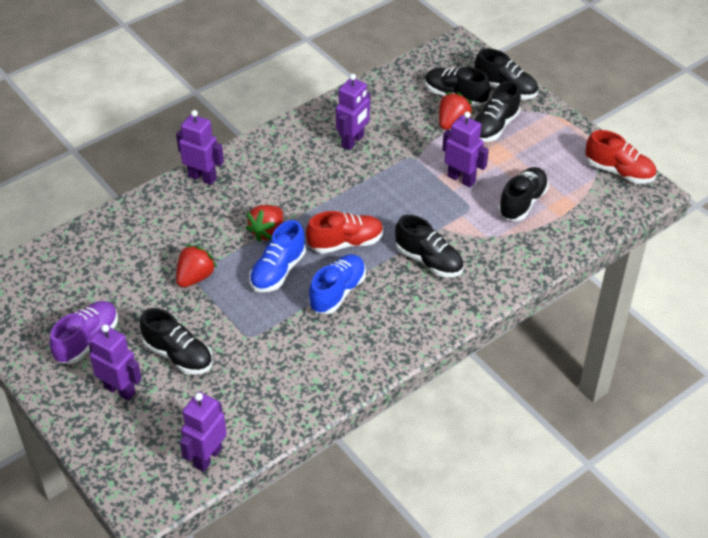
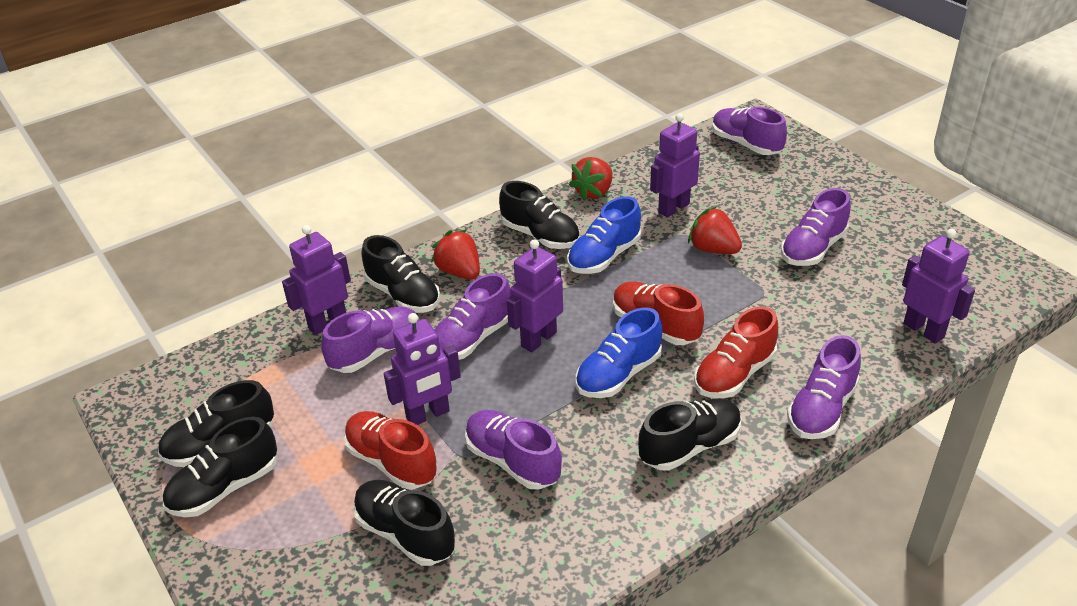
purple shoe: [49,301,118,364] = 1 -> [321,306,419,373] [434,273,511,360] [465,410,562,490] [712,107,787,155] [781,188,851,266] [787,335,861,439] = 6
red shoe: [306,211,383,254] [585,130,656,184] = 2 -> [344,411,437,489] [613,281,704,345] [694,306,778,398] = 3

